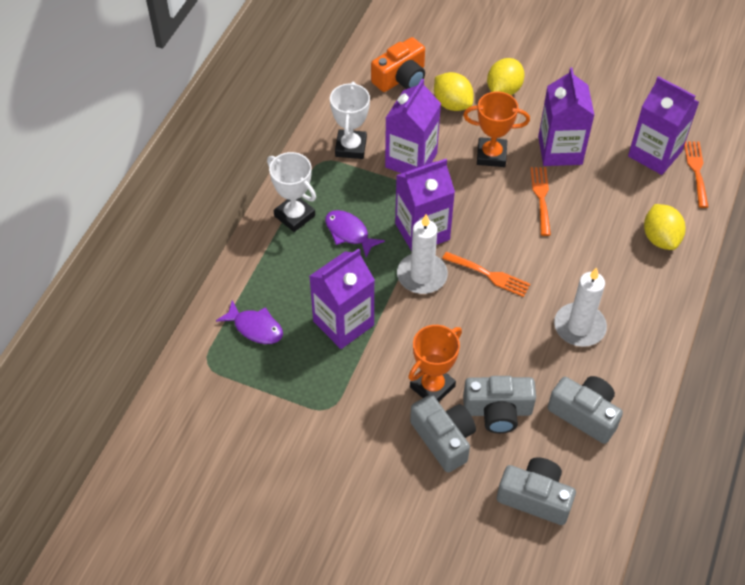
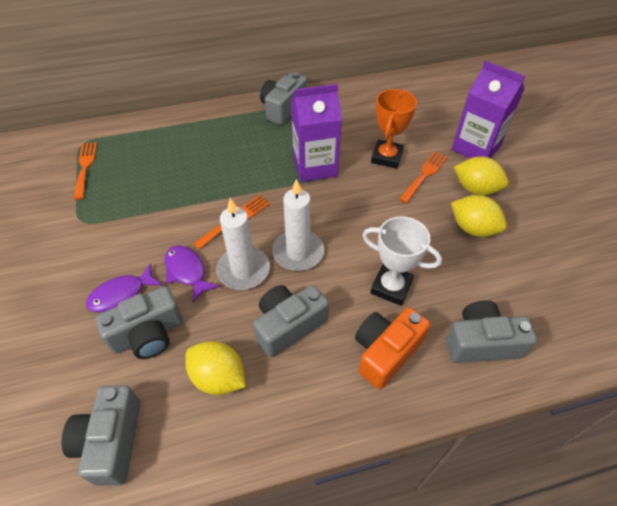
grey camera: [410,395,476,473] [463,376,536,433] [497,457,576,525] [548,376,623,444] = 4 -> [61,385,140,486] [95,286,183,359] [253,285,329,358] [260,72,307,125] [446,300,537,363] = 5
orange trophy: [408,325,462,402] [463,92,530,167] = 2 -> [371,89,417,169] = 1
purple carton: [309,248,375,349] [385,79,441,173] [395,159,455,251] [538,68,595,166] [628,76,699,175] = 5 -> [291,84,342,182] [451,61,525,158] = 2
white trophy: [267,152,316,232] [330,82,370,159] = 2 -> [362,216,442,306] = 1

